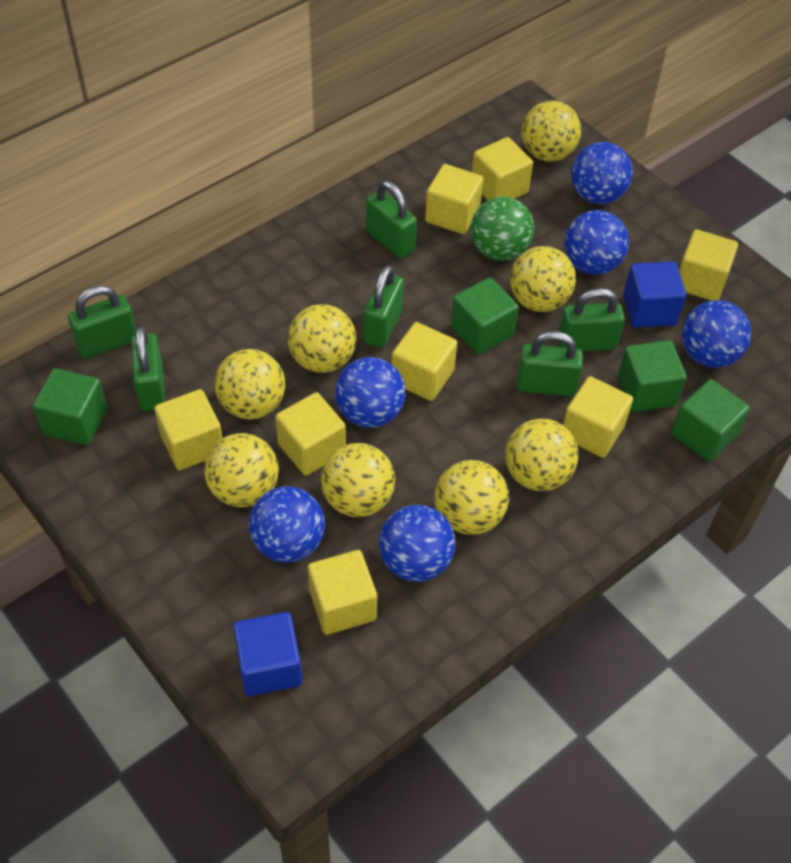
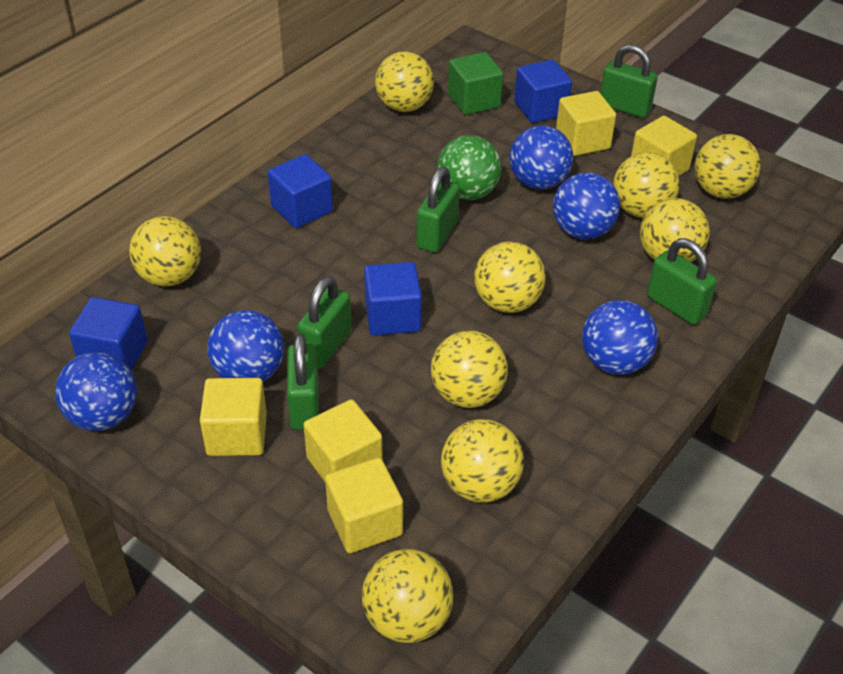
blue ball: [249,486,325,563] [335,357,406,428] [379,505,456,582] [564,210,629,275] [571,142,633,204] [682,300,751,368] = 6 -> [55,352,137,431] [207,310,284,382] [509,125,573,190] [553,172,620,239] [582,300,658,375] = 5
blue cube: [233,612,302,696] [623,261,686,328] = 2 -> [69,297,148,370] [268,154,333,228] [364,262,422,336] [514,60,572,123] = 4
green cube: [33,368,107,445] [451,278,519,355] [618,340,687,412] [671,379,750,462] = 4 -> [448,52,503,115] = 1
green padlock: [68,285,136,359] [131,326,165,411] [363,265,404,348] [366,181,417,259] [516,331,583,396] [559,288,625,352] = 6 -> [287,333,319,430] [297,276,352,369] [416,167,460,253] [600,44,658,118] [647,238,717,325] = 5
yellow ball: [204,433,279,507] [214,349,285,420] [288,304,356,373] [321,443,395,517] [434,460,509,535] [505,419,578,491] [510,246,576,312] [521,101,581,162] = 8 -> [129,216,201,286] [362,549,454,643] [375,52,434,112] [431,331,508,408] [441,419,524,503] [474,242,546,313] [613,152,679,218] [640,198,710,262] [695,134,761,199] = 9
yellow cube: [154,389,222,470] [275,392,346,476] [308,550,377,635] [391,322,457,401] [425,164,484,234] [472,137,533,200] [563,376,633,458] [679,229,738,301] = 8 -> [200,378,267,456] [304,399,383,481] [325,457,403,553] [556,91,616,156] [631,116,697,176] = 5

